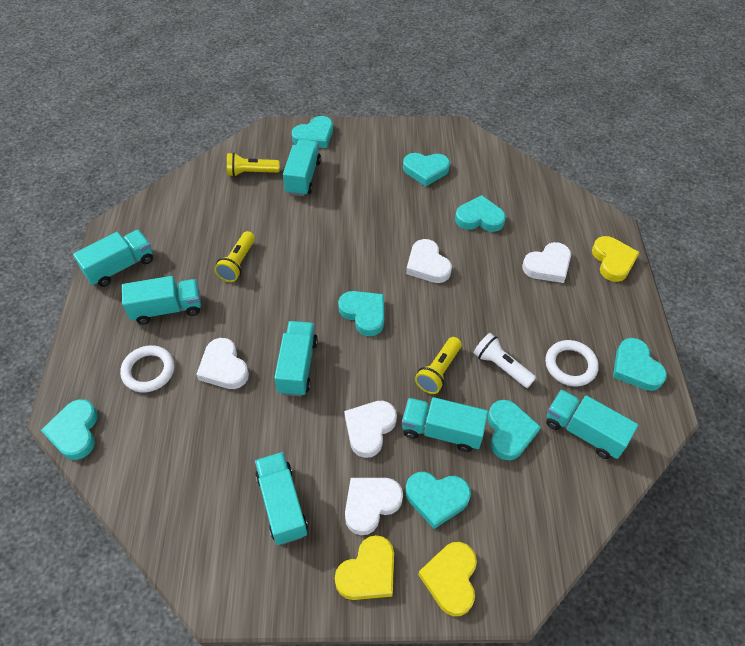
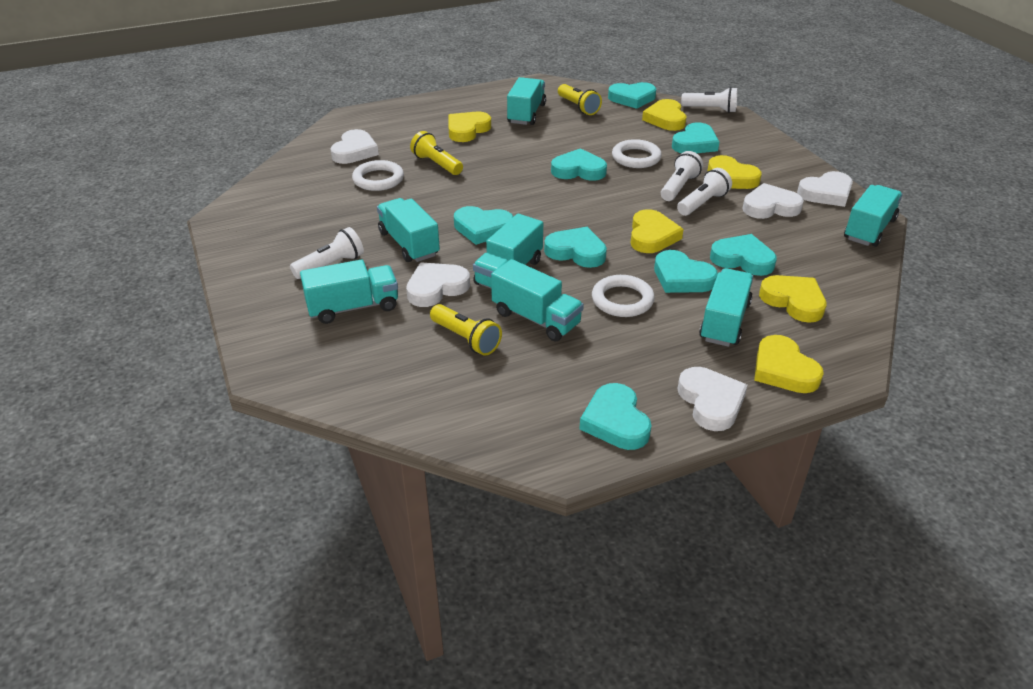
white flashlight: [473,333,536,388] = 1 -> [290,227,364,279] [661,151,703,201] [677,168,732,216] [681,87,738,113] = 4
white ring: [120,345,174,392] [545,340,599,386] = 2 -> [352,160,404,191] [592,275,655,317] [612,139,662,168] = 3
yellow heart: [335,535,394,600] [418,542,477,616] [592,236,640,282] = 3 -> [448,112,491,142] [631,209,684,253] [642,99,686,131] [708,155,762,189] [754,335,824,393] [759,275,827,323] = 6

